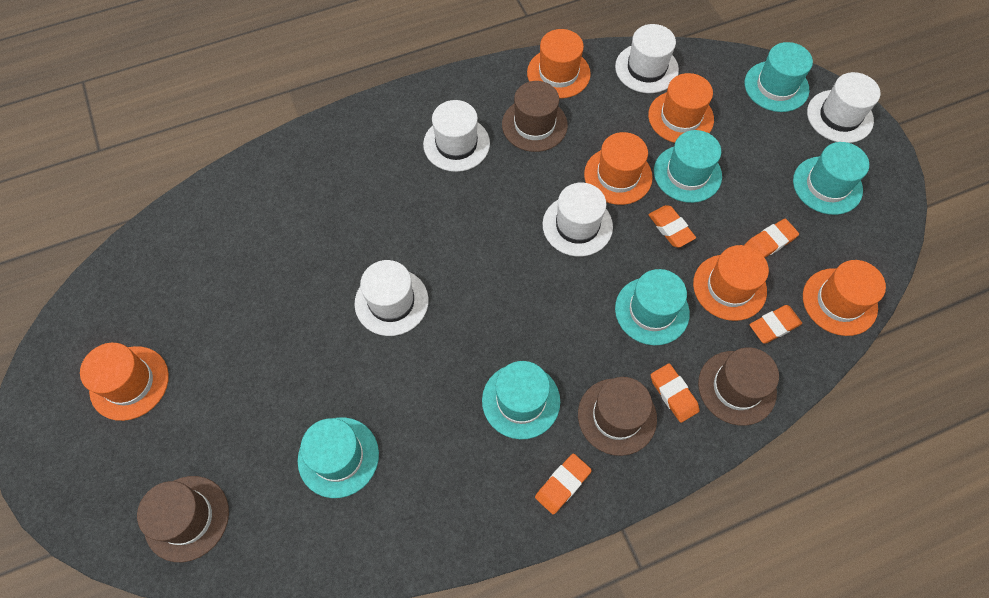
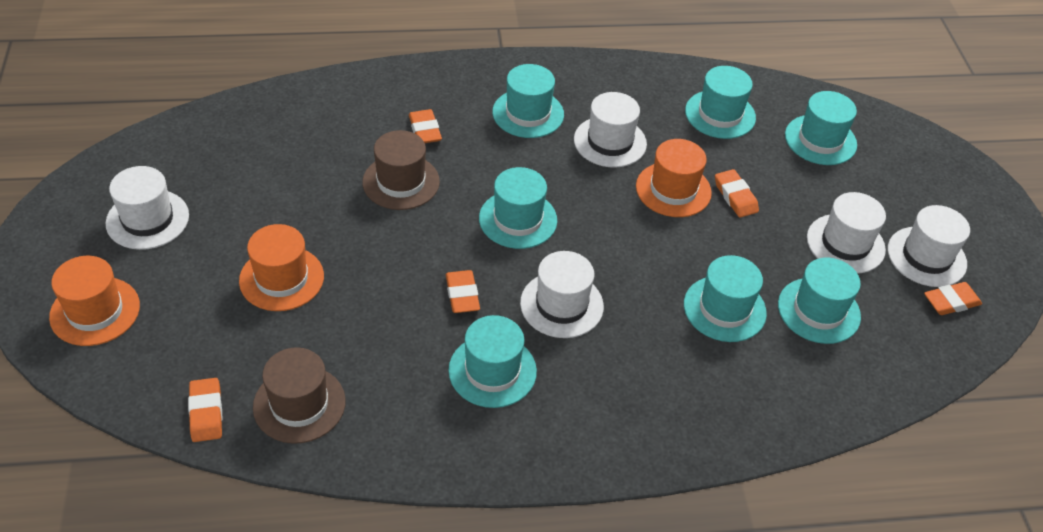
brown hat: [137,476,229,562] [502,81,568,152] [578,377,657,456] [698,347,779,426] = 4 -> [253,347,346,444] [362,130,440,210] = 2
orange hat: [80,343,169,421] [527,29,591,98] [584,132,653,205] [648,73,714,143] [693,245,769,321] [803,260,886,336] = 6 -> [49,256,140,346] [239,224,324,311] [636,139,712,217] = 3
turquoise hat: [298,417,379,498] [482,361,560,439] [615,269,690,345] [654,130,722,203] [745,42,813,112] [793,142,869,215] = 6 -> [448,315,537,408] [479,167,557,249] [492,64,564,138] [684,255,767,342] [685,66,756,139] [778,257,861,344] [785,91,857,165] = 7

